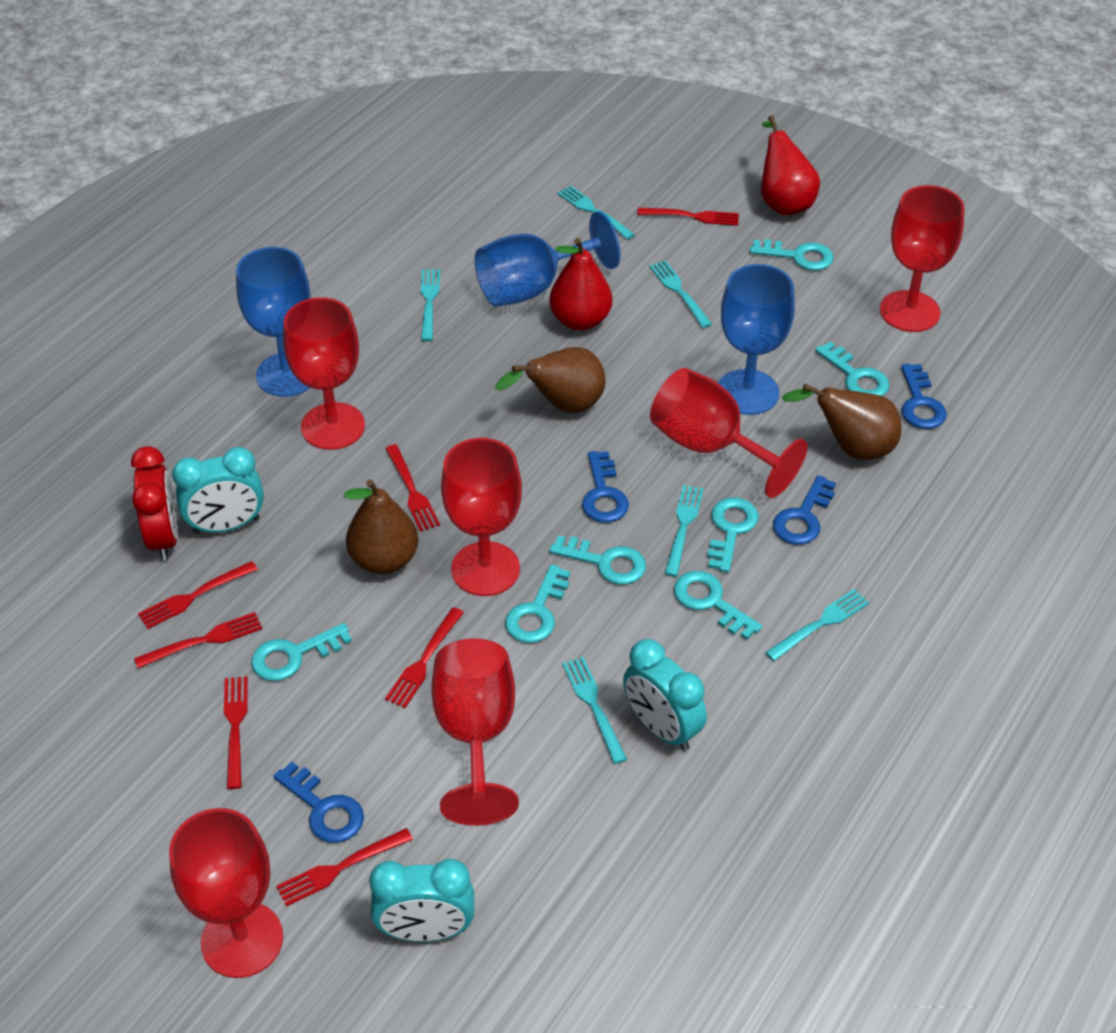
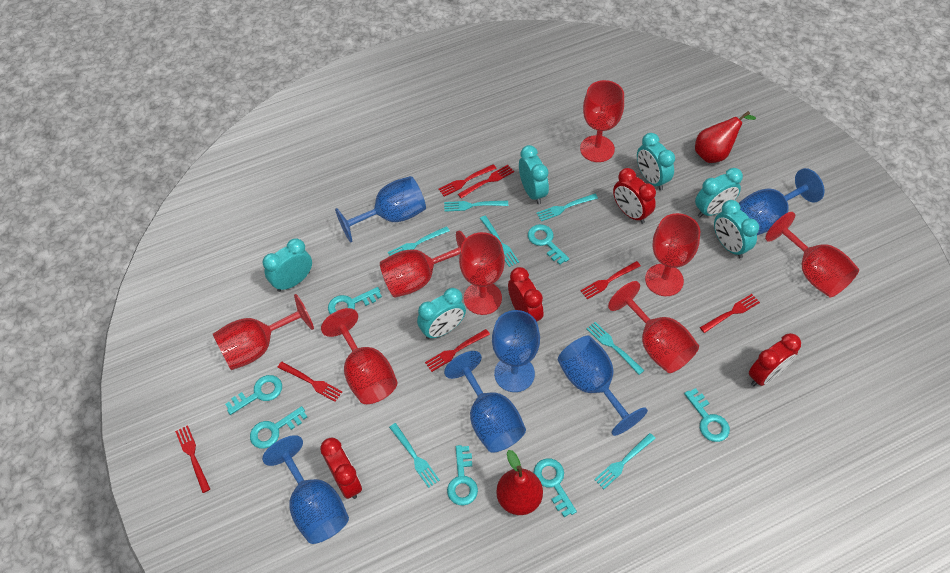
blue goblet: [236,247,310,397] [475,211,620,307] [718,264,795,415] = 3 -> [262,435,349,544] [335,176,426,243] [444,351,526,453] [492,310,540,392] [558,336,648,436] [739,168,824,235] = 6
blue key: [273,762,364,843] [582,451,629,523] [773,475,836,545] [901,364,947,429] = 4 -> none = 0
brown pear: [344,479,418,574] [495,347,606,413] [782,384,902,460] = 3 -> none = 0
red clock: [131,446,178,561] = 1 -> [320,438,362,499] [508,267,544,321] [613,168,656,224] [749,333,801,386] = 4
red goblet: [169,808,283,978] [283,297,365,450] [431,638,519,826] [441,438,522,596] [650,368,808,498] [880,185,965,332] = 6 -> [213,294,314,370] [321,308,398,404] [380,231,466,298] [459,232,505,315] [580,80,624,162] [608,281,699,373] [645,213,700,296] [765,212,859,297] = 8
turquoise clock: [172,447,264,534] [369,859,474,942] [623,639,707,751] = 3 -> [263,238,312,292] [417,288,466,339] [519,145,549,204] [637,133,675,190] [695,168,743,217] [714,200,759,258] = 6
turquoise fork: [421,269,440,341] [558,185,635,239] [562,657,627,764] [649,260,712,328] [665,485,704,577] [765,589,870,661] = 6 -> [388,226,450,256] [389,423,440,488] [444,201,508,212] [480,216,519,267] [536,194,598,221] [587,322,644,375] [594,433,656,489] = 7

